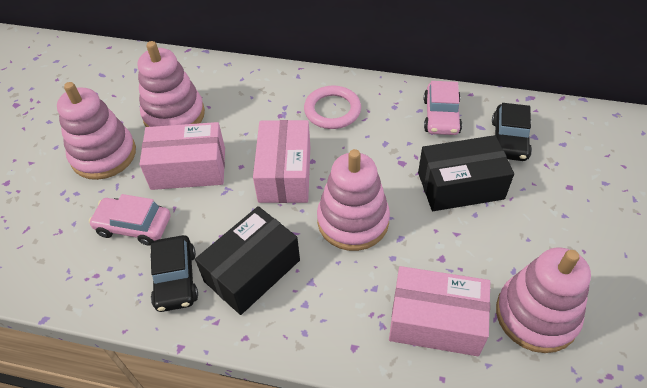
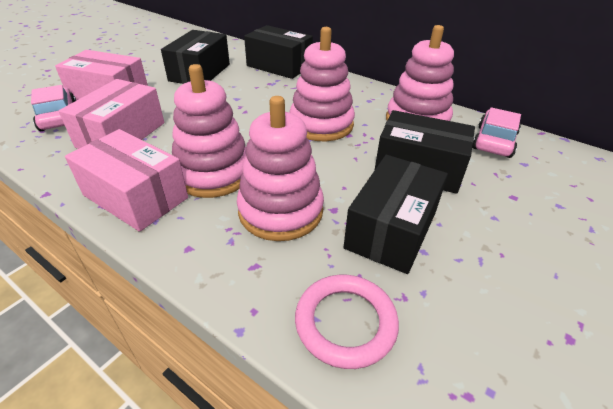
black box: [195,206,300,315] [418,135,514,211] = 2 -> [161,30,230,84] [244,25,313,79] [343,155,448,274] [374,110,475,194] = 4
black car: [150,235,198,312] [492,103,532,161] = 2 -> none = 0

